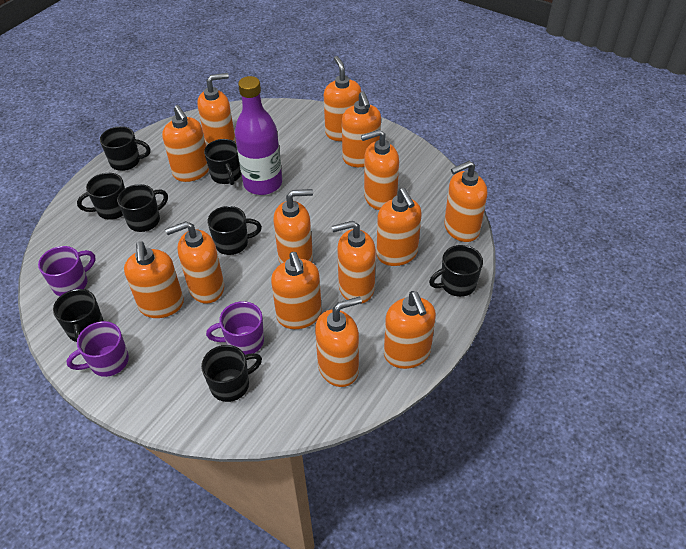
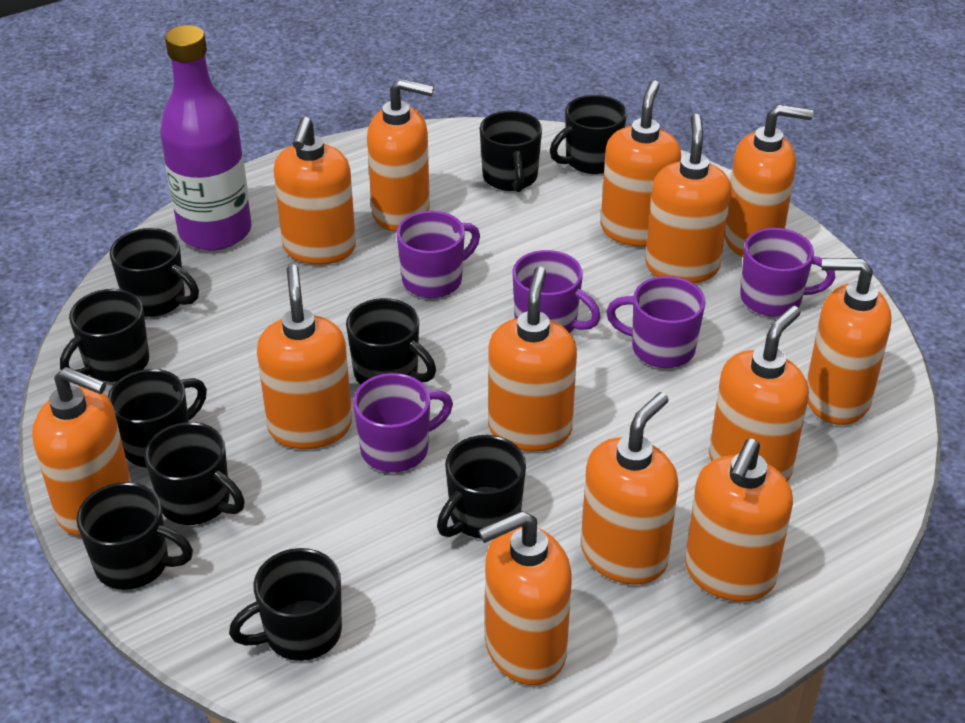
black mug: [53,289,104,342] [77,173,125,220] [100,126,151,171] [117,184,168,232] [201,345,262,402] [204,139,241,185] [207,206,262,255] [429,245,483,297] = 8 -> [60,289,149,382] [76,482,193,590] [108,369,207,468] [110,228,199,317] [144,422,245,525] [229,548,342,661] [346,298,436,384] [437,435,526,538] [480,111,542,192] [550,95,627,174] = 10
orange soap dispenser: [124,241,184,318] [162,105,209,182] [165,221,224,304] [197,73,236,146] [271,252,322,329] [273,189,313,264] [315,296,362,387] [324,56,361,141] [332,221,376,304] [342,91,381,167] [361,129,399,210] [376,188,422,266] [384,291,436,369] [444,161,487,242] = 14 -> [32,367,132,536] [257,264,352,449] [274,117,356,265] [367,79,434,232] [478,511,572,685] [488,267,577,452] [581,392,679,585] [601,80,681,247] [645,114,731,283] [685,438,793,602] [709,306,809,481] [725,104,813,257] [807,258,892,425] = 13
purple mug: [38,246,96,296] [67,321,129,377] [206,301,264,355] = 3 -> [353,373,453,472] [397,211,480,298] [512,250,601,333] [606,276,705,368] [740,228,835,317] = 5

